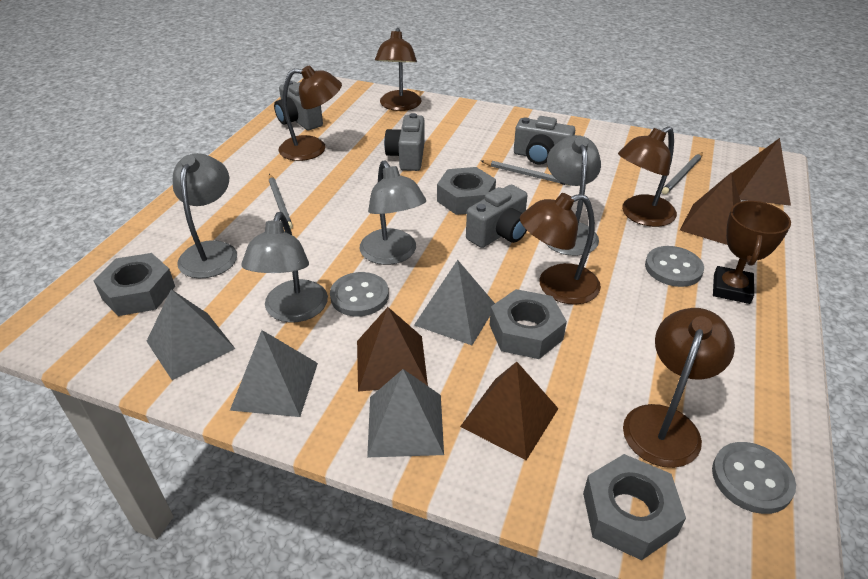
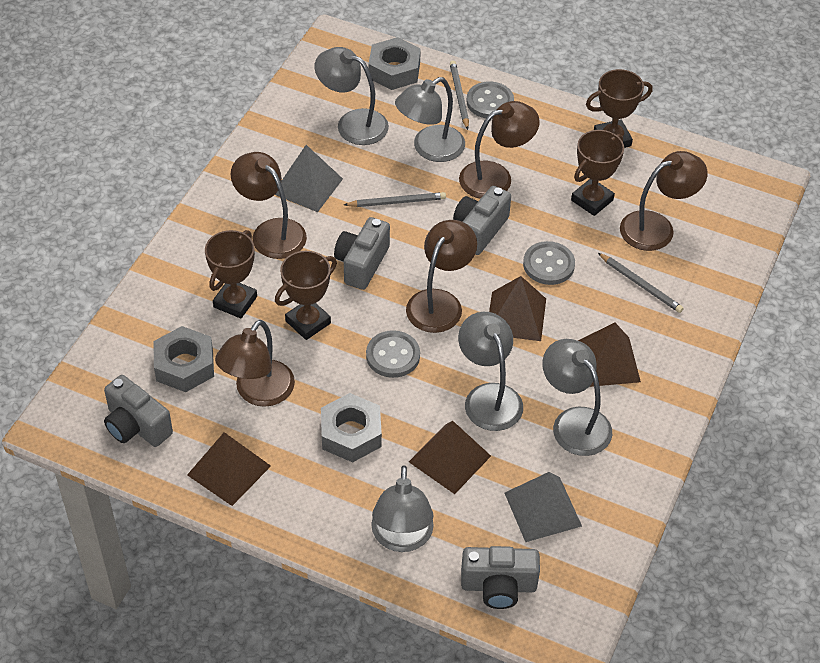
brown trophy: [713,201,791,304] = 1 -> [205,230,257,319] [275,251,337,340] [571,130,624,216] [586,69,653,148] = 4
grey lamp: [173,153,237,278] [242,212,328,323] [360,160,426,265] [545,135,601,256] = 4 -> [315,47,389,145] [371,465,434,552] [395,77,465,162] [458,312,523,431] [542,339,612,456] = 5
grey nut: [94,253,175,316] [437,167,496,215] [490,289,567,359] [583,454,686,560] = 4 -> [153,326,214,392] [321,393,382,462] [369,37,421,90] = 3
grey pyramid: [146,289,235,380] [230,330,318,417] [367,369,444,457] [414,260,495,345] = 4 -> [275,145,343,212] [505,472,582,542] = 2

